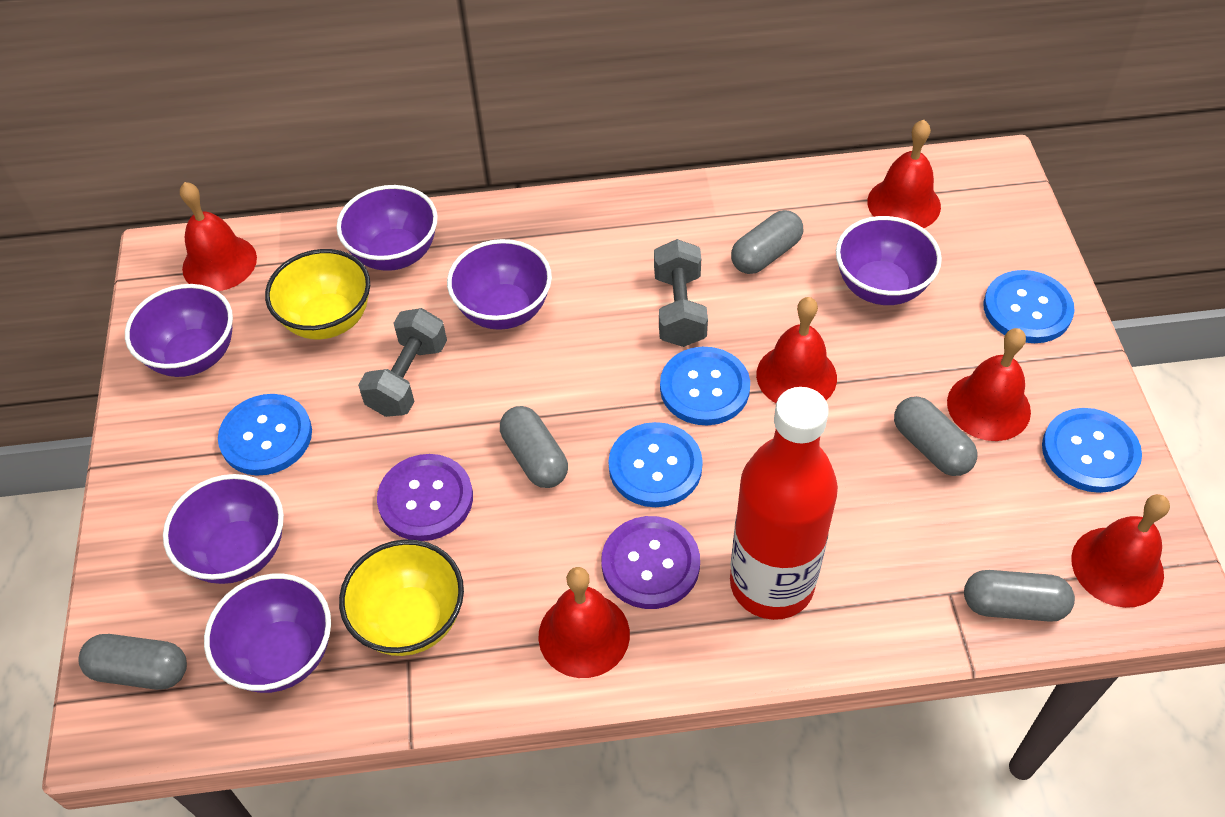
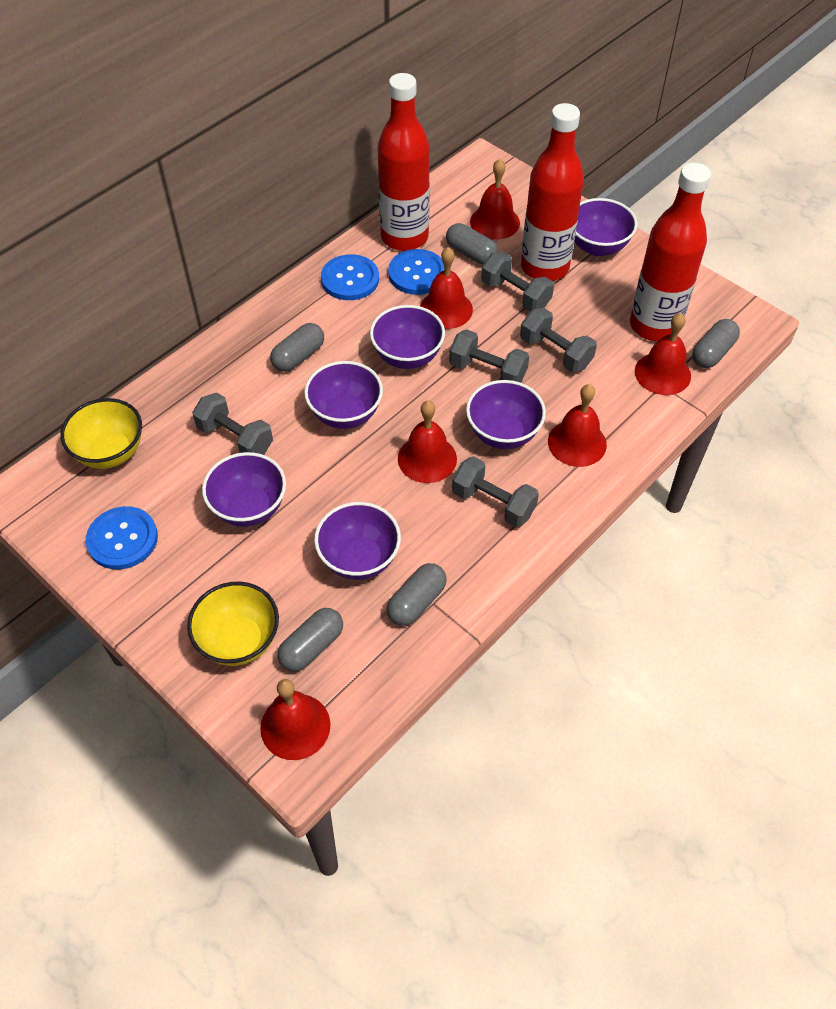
blue button: [218,394,312,476] [608,422,703,507] [660,347,750,425] [983,270,1075,343] [1042,408,1142,493] = 5 -> [86,506,158,570] [321,254,379,300] [388,249,444,295] = 3
grey dumbbell: [358,308,447,417] [654,239,708,347] = 2 -> [192,393,273,455] [449,329,529,383] [452,456,539,528] [481,252,554,311] [520,308,597,373] = 5
purple button: [377,454,473,541] [601,516,700,609] = 2 -> none = 0
red bottle: [730,387,838,620] = 1 -> [377,73,430,251] [521,103,584,281] [630,163,711,341] = 3

